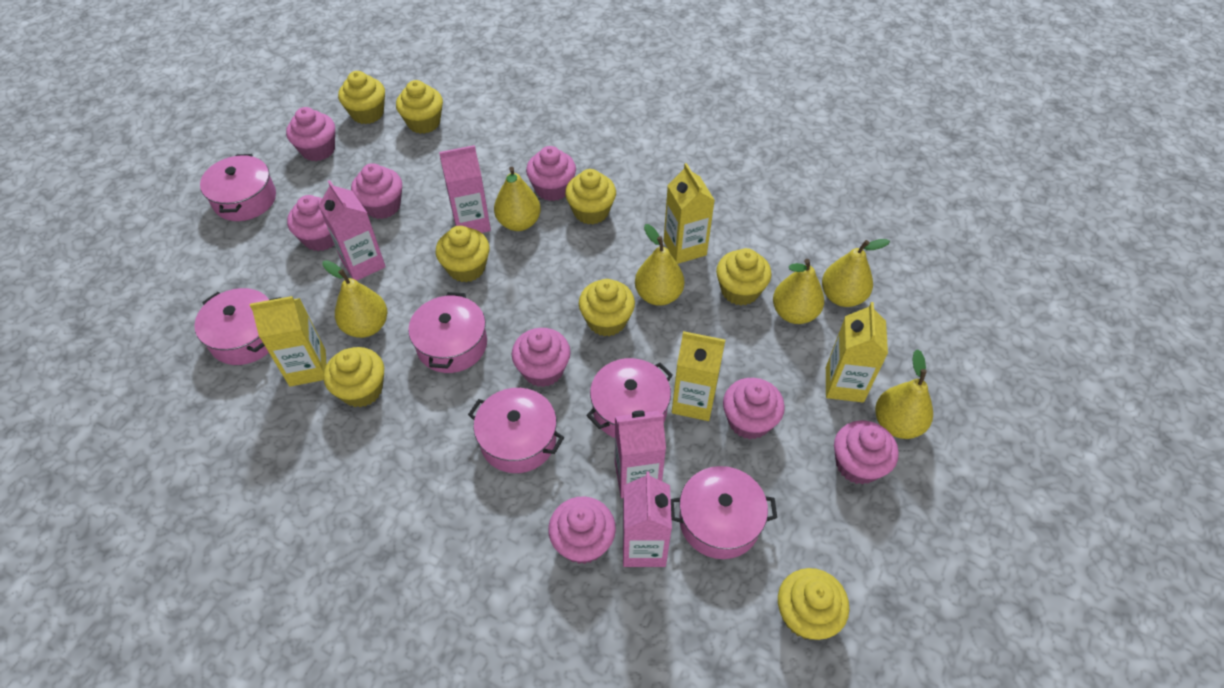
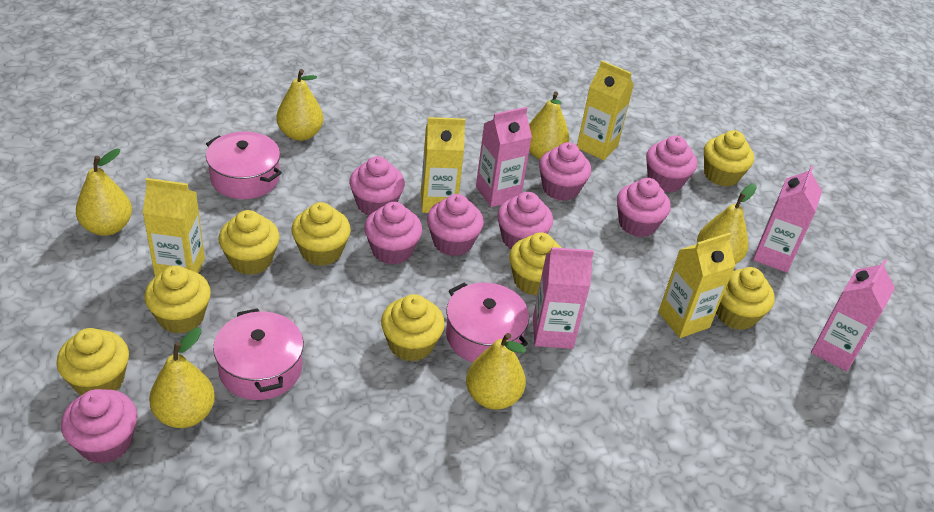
pink pot: [194,288,269,365] [200,154,276,221] [408,292,487,373] [468,388,564,473] [586,358,673,438] [671,466,777,559] = 6 -> [206,131,282,199] [213,308,304,400] [446,282,529,363] = 3

